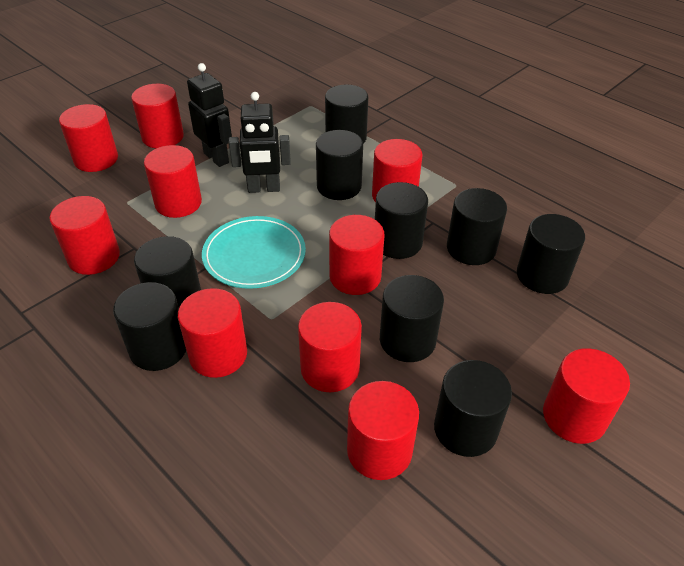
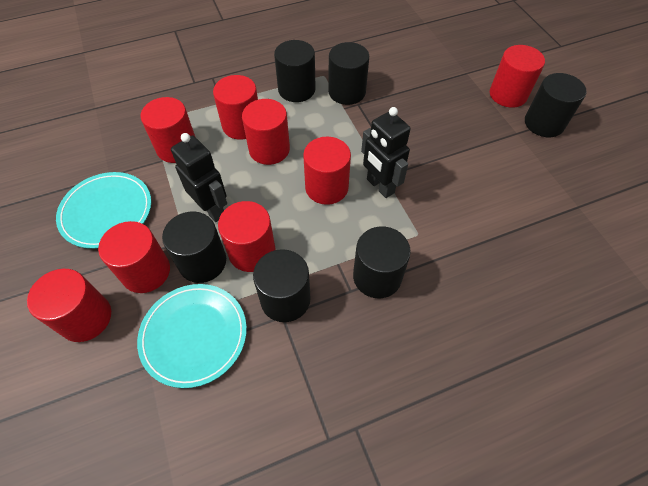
black cylinder: [113,282,186,371] [134,236,201,307] [316,130,363,200] [325,84,368,144] [375,182,428,259] [380,275,444,362] [434,360,512,457] [447,188,507,265] [517,214,585,294] = 9 -> [162,212,226,283] [253,249,311,322] [274,40,316,102] [328,42,369,105] [353,227,411,298] [525,73,586,137] = 6
red cylinder: [50,196,120,275] [59,104,118,172] [131,84,184,148] [144,145,202,218] [178,288,247,378] [298,302,362,392] [329,215,384,295] [347,381,419,480] [372,139,422,203] [543,348,630,444] = 10 -> [27,269,111,342] [98,221,170,293] [141,97,195,163] [213,75,258,140] [218,201,276,272] [242,99,290,165] [303,137,351,205] [490,45,545,108] = 8
turquoise plate: [202,216,306,289] = 1 -> [56,172,151,249] [137,284,247,388] = 2

